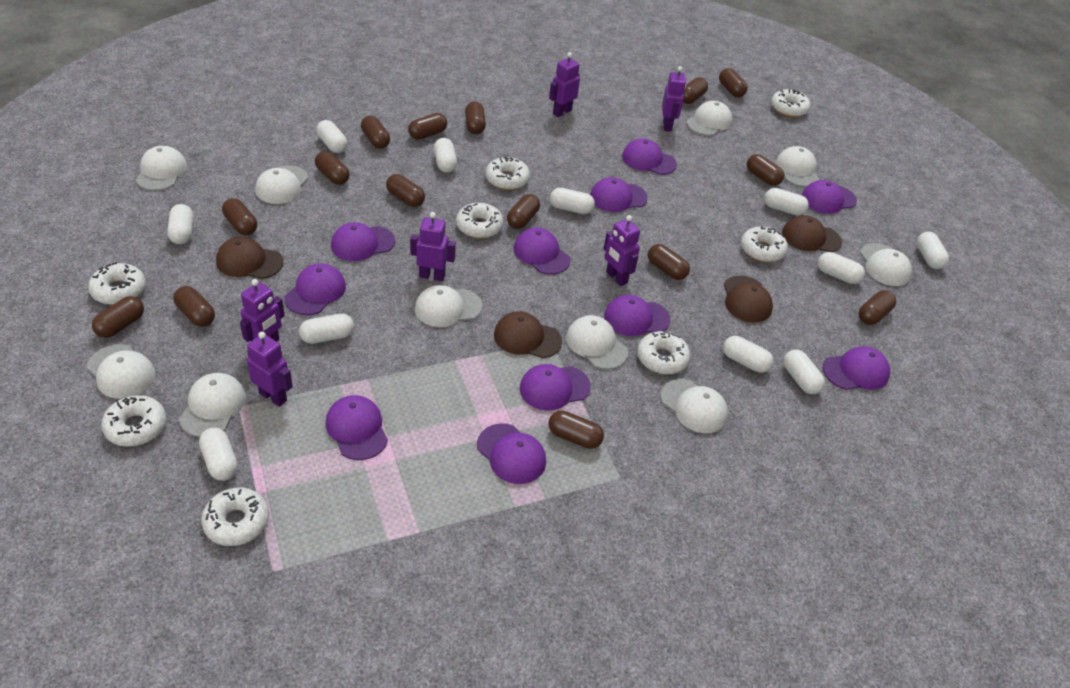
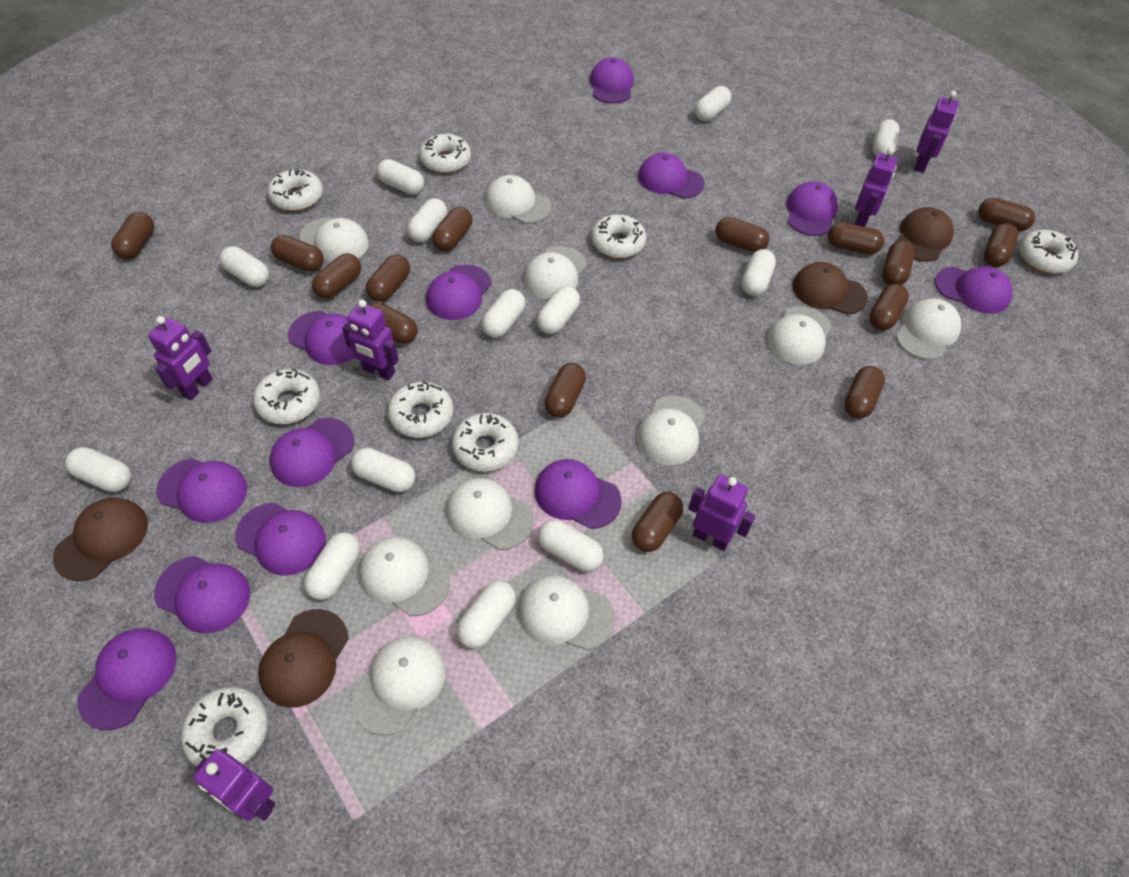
purple cap: [284,263,346,315] [325,395,388,460] [331,222,395,261] [477,424,546,484] [514,228,571,275] [520,364,591,411] [590,177,648,212] [604,295,671,336] [622,138,677,175] [802,180,857,214] [823,346,890,390] = 11 -> [77,628,176,730] [154,556,250,633] [156,458,247,523] [235,503,326,576] [270,418,354,487] [288,311,354,365] [426,264,491,320] [534,459,622,529] [590,57,634,103] [638,153,704,199] [786,181,838,236] [935,266,1012,314] = 12
white capsule: [167,204,193,244] [199,428,238,481] [299,314,354,344] [317,120,347,153] [434,138,457,173] [550,188,595,214] [723,336,774,373] [764,188,809,216] [783,349,825,394] [818,252,865,284] [917,232,949,269] = 11 -> [65,447,131,492] [219,246,269,287] [304,532,360,600] [351,448,415,492] [377,159,424,195] [407,198,447,243] [457,580,516,648] [482,289,525,338] [537,286,580,334] [537,519,604,572] [695,86,731,121] [742,249,776,296] [872,119,900,156] = 13

